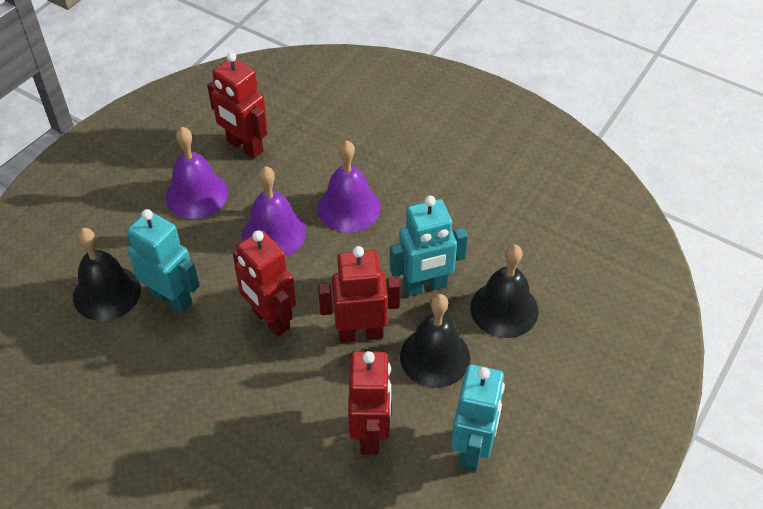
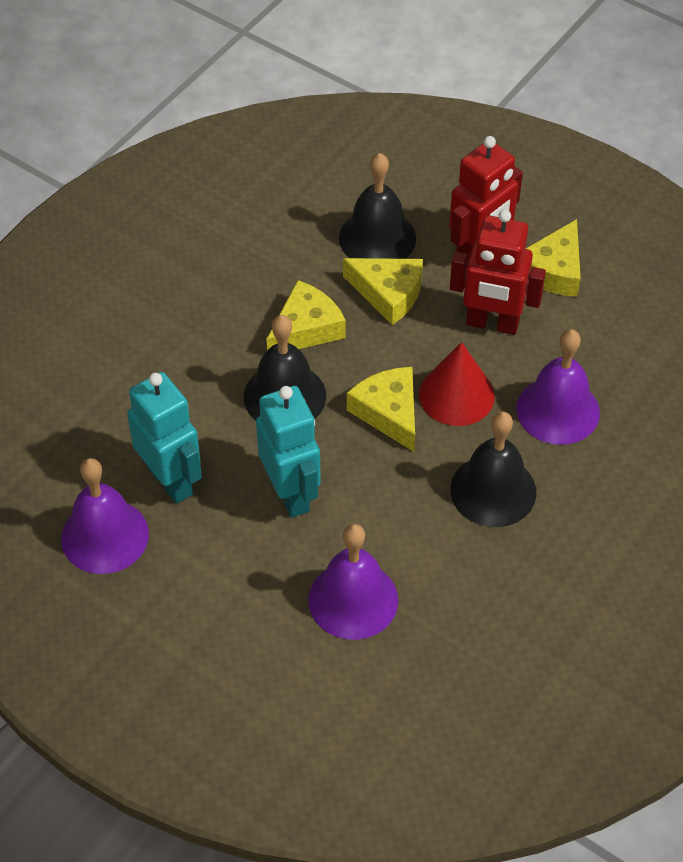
red cone: none = 0 -> [419,342,495,426] = 1
red robot: [207,52,267,159] [233,230,296,337] [318,246,400,343] [348,351,391,455] = 4 -> [449,136,523,264] [450,210,546,335] = 2
turquoise robot: [127,209,200,313] [390,196,468,296] [451,364,505,471] = 3 -> [127,372,202,504] [256,386,321,518] = 2
yellow cheese: none = 0 -> [267,280,346,350] [343,258,423,325] [347,367,415,452] [526,219,581,297] = 4

